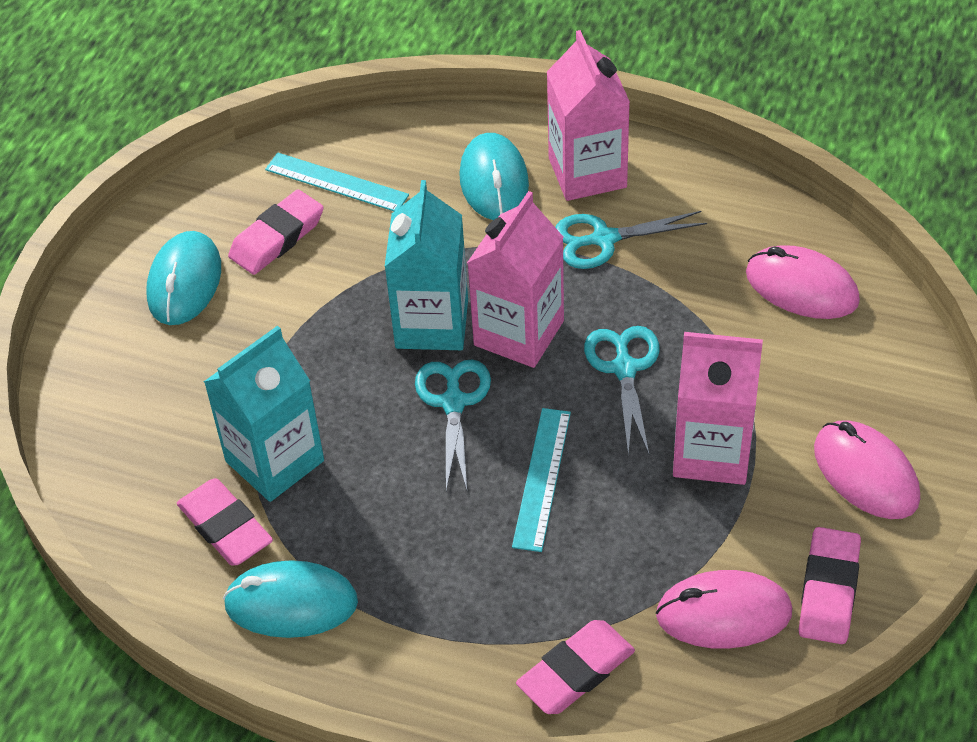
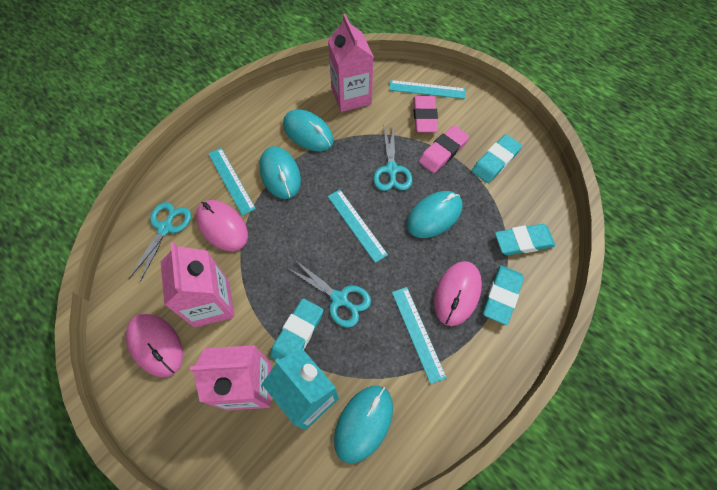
pink eraser: [177,478,273,566] [228,189,324,275] [516,620,635,714] [799,527,861,644] = 4 -> [413,96,438,132] [419,125,469,173] = 2
turquoise carton: [204,326,324,502] [384,180,468,350] = 2 -> [262,349,339,430] = 1
turquoise eraser: none = 0 -> [270,298,323,360] [472,134,522,183] [483,265,524,325] [495,224,555,255] = 4
turquoise mouse: [146,231,221,325] [223,560,358,638] [459,133,529,220] = 3 -> [259,146,301,199] [283,109,334,151] [334,386,393,463] [407,191,463,238] = 4
turquoise ruler: [265,152,409,211] [512,408,571,552] = 2 -> [208,148,256,216] [328,190,388,263] [389,80,466,99] [392,287,447,384] = 4

